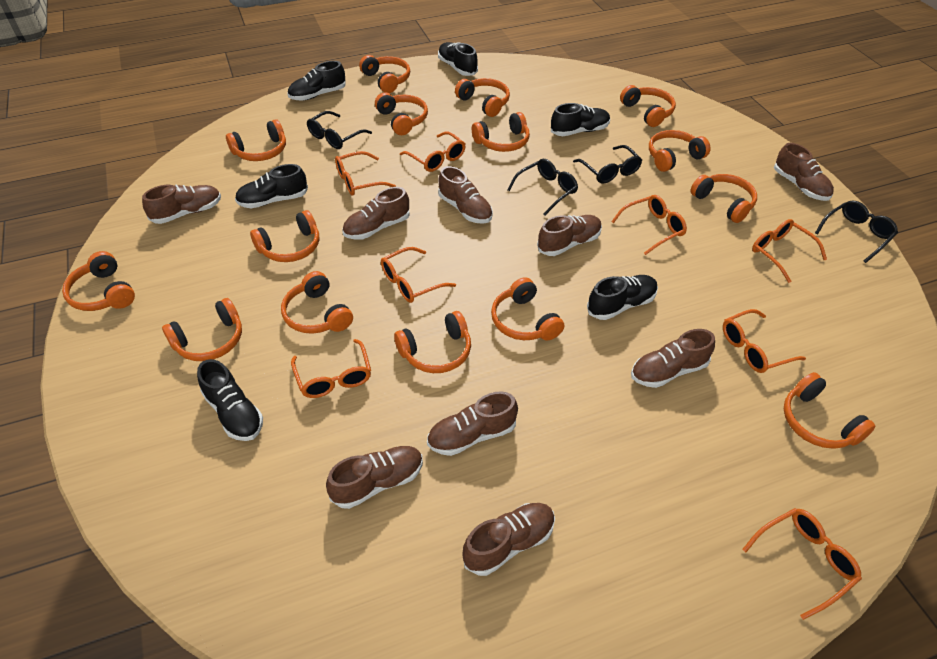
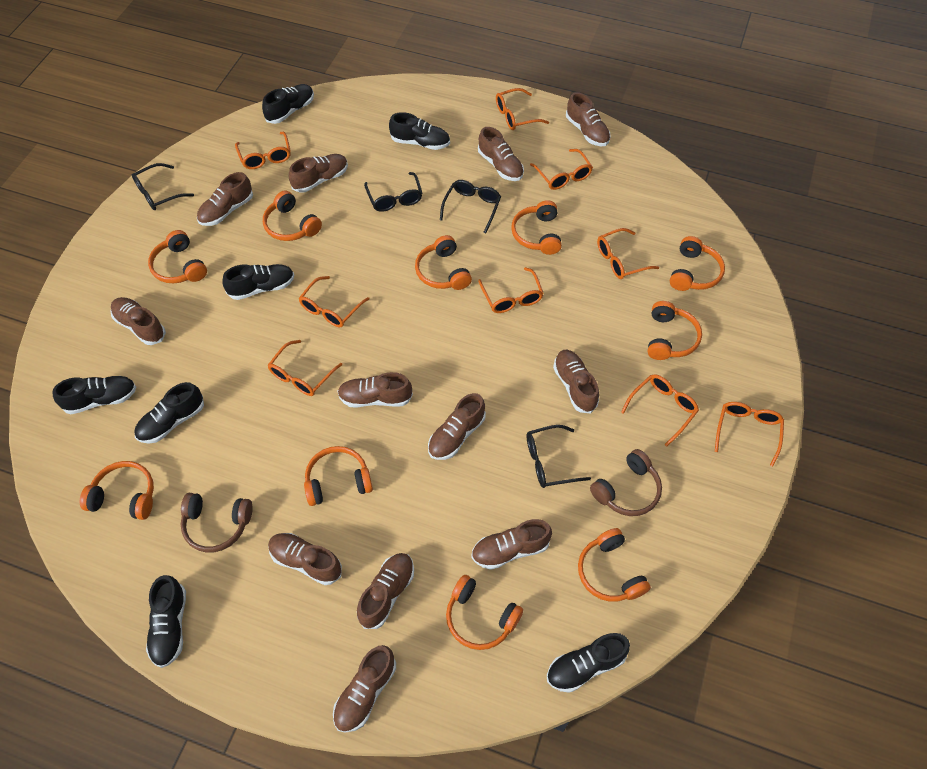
black shoe: [197,359,263,441] [235,164,308,208] [287,61,346,100] [438,42,478,76] [551,103,610,136] [587,275,658,320] = 6 -> [52,376,136,414] [134,382,204,443] [146,575,186,668] [223,264,294,300] [262,84,314,124] [389,112,450,150] [547,633,630,693] = 7
brown headphones: none = 0 -> [181,493,253,552] [590,449,662,516] = 2
brown shoe: [142,184,221,224] [326,446,423,509] [342,187,410,240] [427,391,518,456] [438,166,493,224] [462,503,555,576] [537,215,602,256] [631,329,715,388] [774,143,834,201] = 9 -> [111,297,166,345] [197,172,253,226] [268,533,342,585] [289,154,348,193] [333,645,396,733] [338,372,413,408] [357,553,414,629] [428,393,486,460] [471,519,552,570] [478,127,524,181] [553,350,599,413] [566,92,611,146] = 12
orange glasses: [291,339,371,398] [335,151,396,195] [381,247,456,303] [400,131,466,172] [611,195,687,255] [723,309,806,373] [742,508,862,620] [752,219,827,283] = 8 -> [235,132,291,169] [268,340,342,396] [298,276,370,327] [478,267,544,313] [496,88,549,130] [530,149,593,190] [597,228,659,279] [621,374,699,447] [715,402,784,467] = 9
orange headphones: [62,251,135,311] [162,298,242,361] [226,119,286,161] [250,210,319,262] [281,271,353,334] [359,55,410,93] [375,92,428,135] [394,311,471,373] [455,78,510,117] [472,112,530,152] [491,277,564,341] [620,85,676,127] [649,130,711,172] [690,174,757,223] [784,372,876,449] = 15 -> [80,461,154,520] [148,230,207,284] [263,190,322,241] [304,446,373,506] [415,235,472,290] [446,575,523,650] [511,200,562,255] [578,528,651,602] [647,301,702,360] [670,236,725,291] = 10

